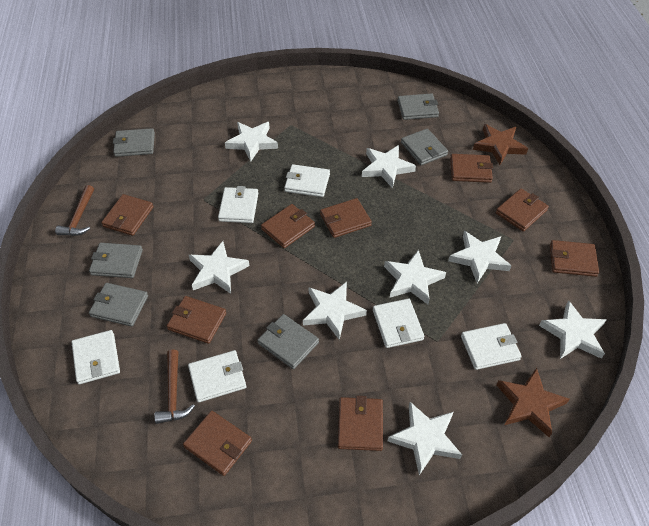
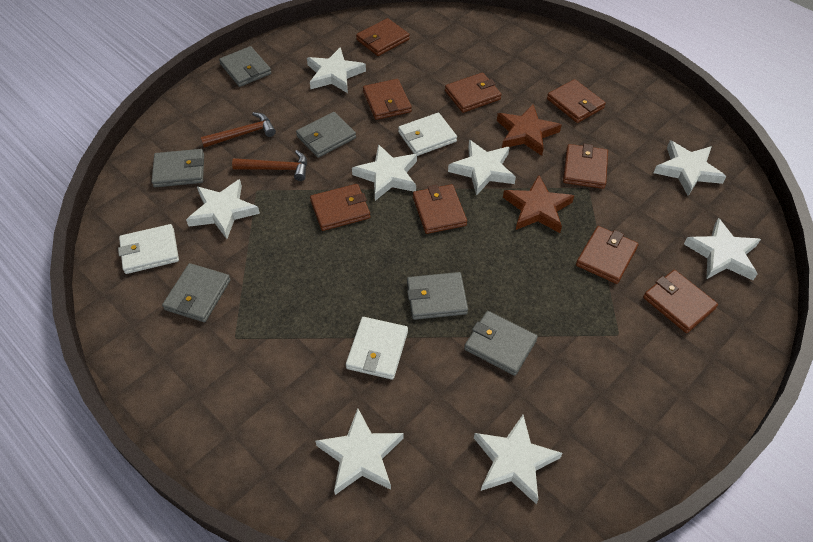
white wallet: [72,330,120,384] [188,350,246,403] [218,186,258,223] [284,164,330,197] [373,299,424,348] [461,323,522,370] = 6 -> [118,224,179,274] [346,317,408,380] [398,113,457,156] = 3

